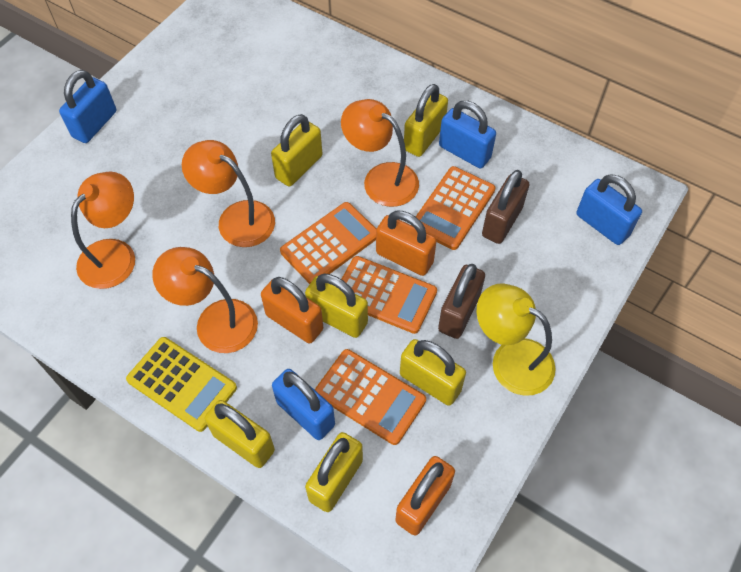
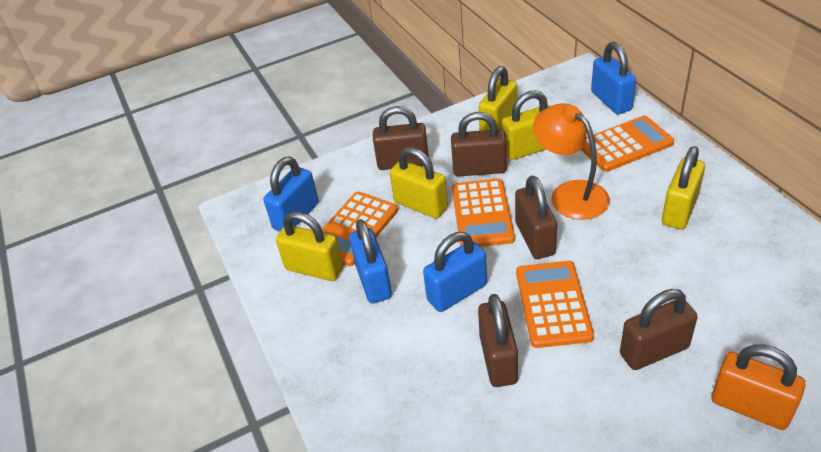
brown padlock: [438,264,485,339] [482,170,529,244] = 2 -> [373,106,429,170] [451,112,507,177] [478,294,518,387] [515,175,557,259] [620,289,698,370] = 5
orange lamp: [71,171,135,289] [152,247,258,353] [182,140,275,247] [341,99,419,207] = 4 -> [533,103,610,220] = 1
orange padlock: [261,277,323,344] [376,211,437,276] [395,456,455,536] = 3 -> [712,344,806,430] = 1
yellow calculator: [126,337,237,432] = 1 -> none = 0
yellow lamp: [477,283,556,396] = 1 -> none = 0
yellow padlock: [205,400,275,468] [271,114,322,186] [305,274,368,338] [305,432,363,512] [400,339,466,406] [404,84,448,157] = 6 -> [276,211,343,281] [390,147,448,219] [479,66,517,131] [502,90,550,160] [662,146,705,229] = 5

